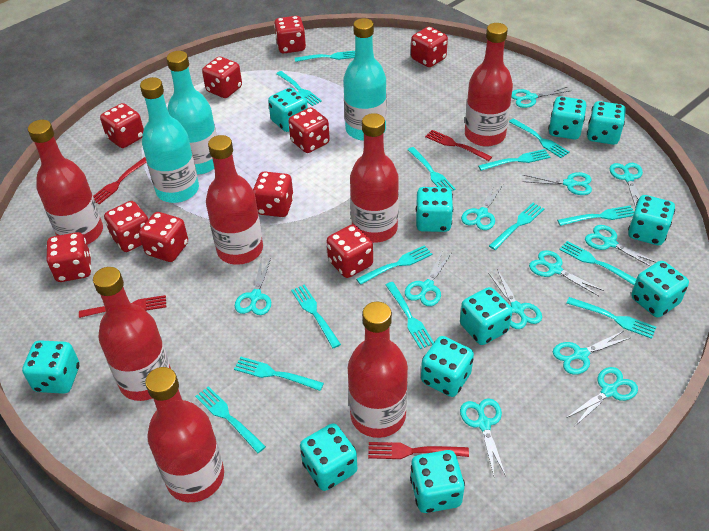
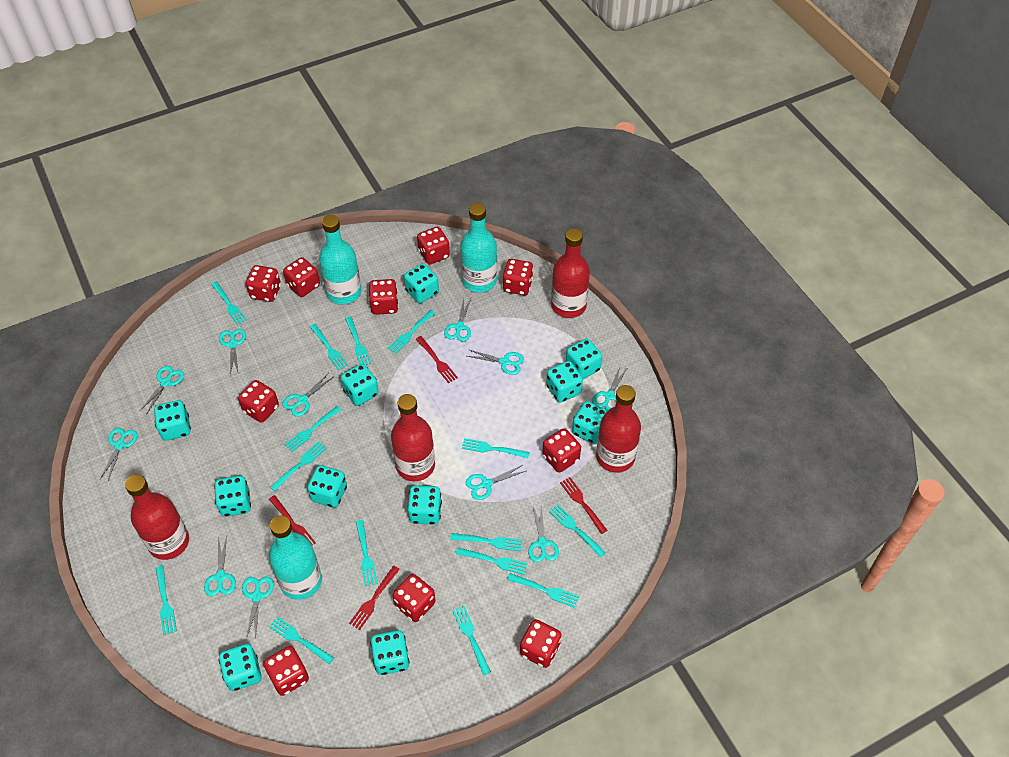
red bottle: [28,120,103,245] [93,267,171,401] [145,367,224,502] [206,135,263,265] [348,302,408,438] [350,113,399,243] [465,23,513,147] = 7 -> [125,474,189,560] [391,394,435,481] [551,229,590,318] [596,385,641,473] = 4
turquoise fork: [195,386,266,453] [234,357,324,391] [276,71,322,106] [291,284,341,348] [295,51,355,62] [356,245,432,285] [386,282,434,349] [407,147,456,191] [478,149,550,171] [489,203,544,250] [509,118,570,158] [557,205,634,226] [559,241,636,285] [566,297,656,339] = 14 -> [156,566,177,635] [211,281,247,325] [269,617,334,664] [270,441,327,491] [285,406,342,452] [310,324,348,371] [345,316,371,365] [356,520,378,586] [388,310,435,354] [450,533,522,552] [452,605,491,675] [456,548,528,575] [462,438,530,458] [507,573,579,608] [549,504,606,557] = 15
turquoise scissors: [235,257,271,315] [405,252,451,306] [460,398,506,476] [461,184,503,230] [488,269,542,329] [511,87,569,108] [522,172,592,195] [529,250,604,296] [553,331,630,375] [565,367,638,427] [585,225,657,266] [609,163,643,208] = 12 -> [100,428,137,480] [140,366,184,413] [204,536,236,596] [219,329,246,375] [242,577,274,639] [282,374,333,417] [444,298,471,341] [466,465,526,500] [467,350,524,375] [528,506,559,562] [592,365,628,410] = 11

